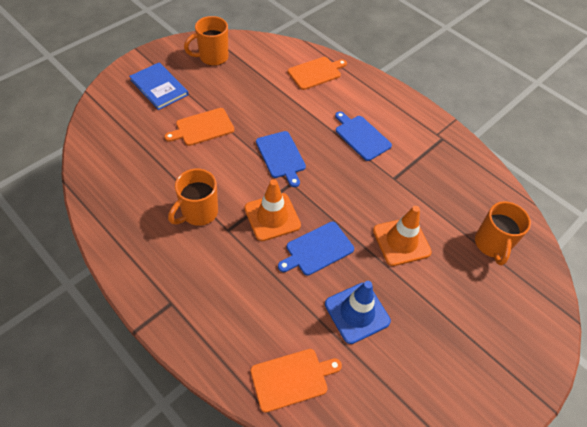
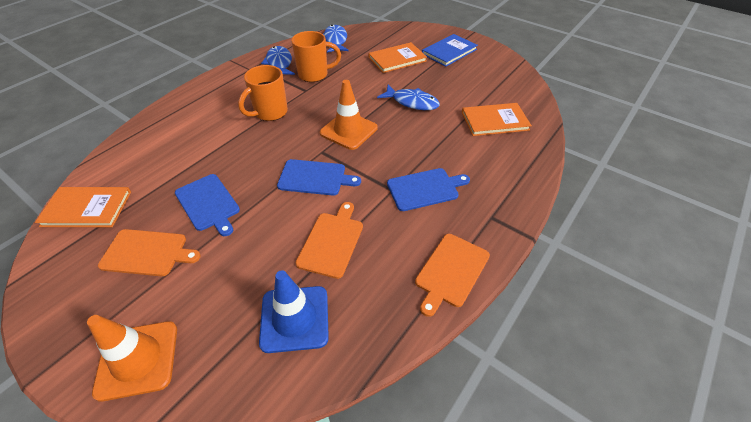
blue fish: none = 0 -> [261,46,295,75] [323,25,349,53] [377,85,440,110] = 3
orange book: none = 0 -> [35,187,131,227] [368,42,427,73] [462,103,532,136] = 3
orange mug: [168,169,218,226] [184,16,228,66] [475,201,531,266] = 3 -> [238,65,288,121] [291,31,341,82] = 2

